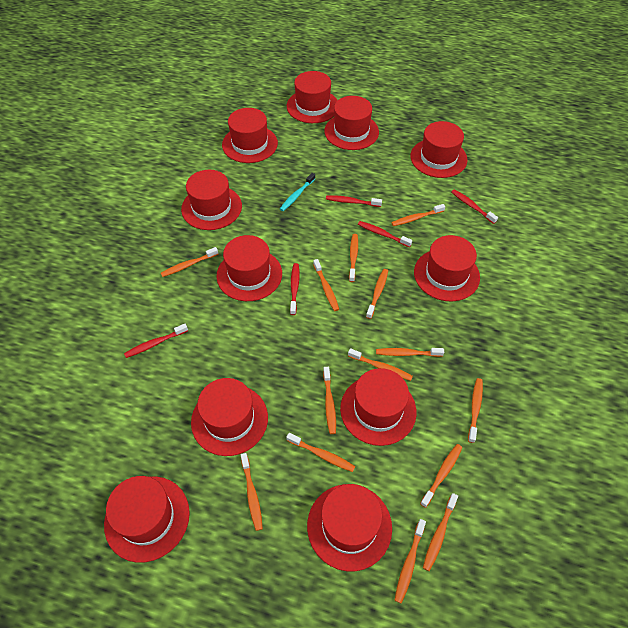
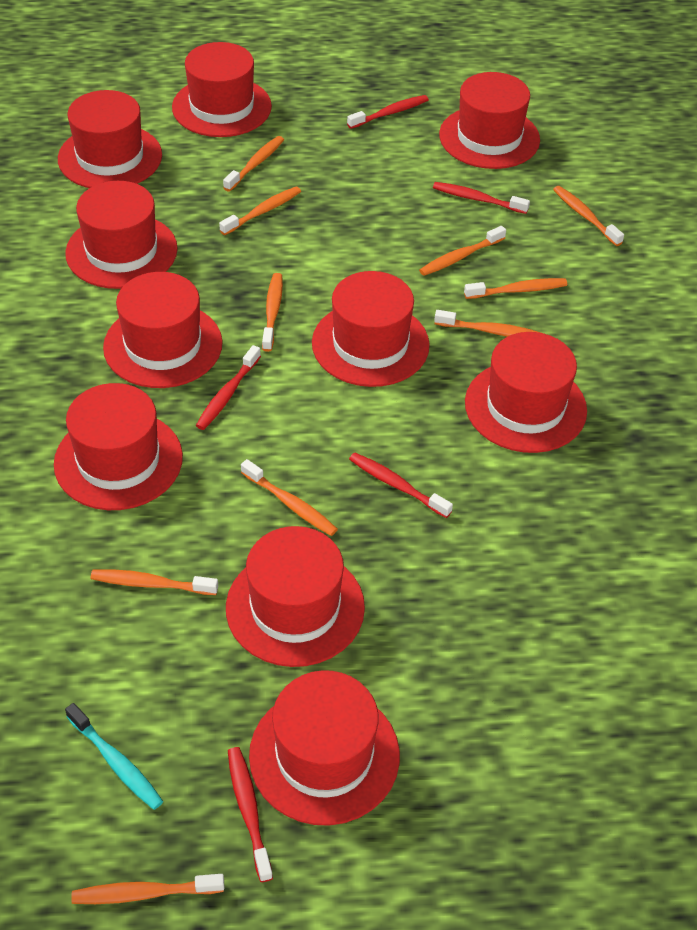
orange toothbrush: [161,247,218,277] [241,453,263,531] [286,433,355,472] [313,259,339,311] [323,367,336,434] [348,348,413,381] [349,234,358,282] [366,269,388,319] [376,348,444,357] [391,204,445,226] [394,519,426,604] [420,444,462,508] [423,493,458,571] [468,378,483,443] = 14 -> [71,874,224,904] [90,569,218,595] [219,187,301,235] [223,136,284,191] [241,459,338,536] [262,273,283,352] [419,226,506,276] [434,310,541,337] [464,278,567,299] [553,186,624,246] = 10
red hat: [104,476,190,563] [181,170,242,230] [191,378,268,456] [216,235,282,301] [222,108,278,163] [287,71,338,123] [307,484,392,571] [324,96,379,150] [340,368,416,446] [410,121,468,178] [414,235,480,301] = 11 -> [54,383,183,510] [58,90,162,188] [65,181,178,289] [103,272,223,388] [172,42,272,137] [226,526,365,667] [249,670,400,826] [312,271,430,387] [439,72,540,169] [465,332,587,453] = 10

